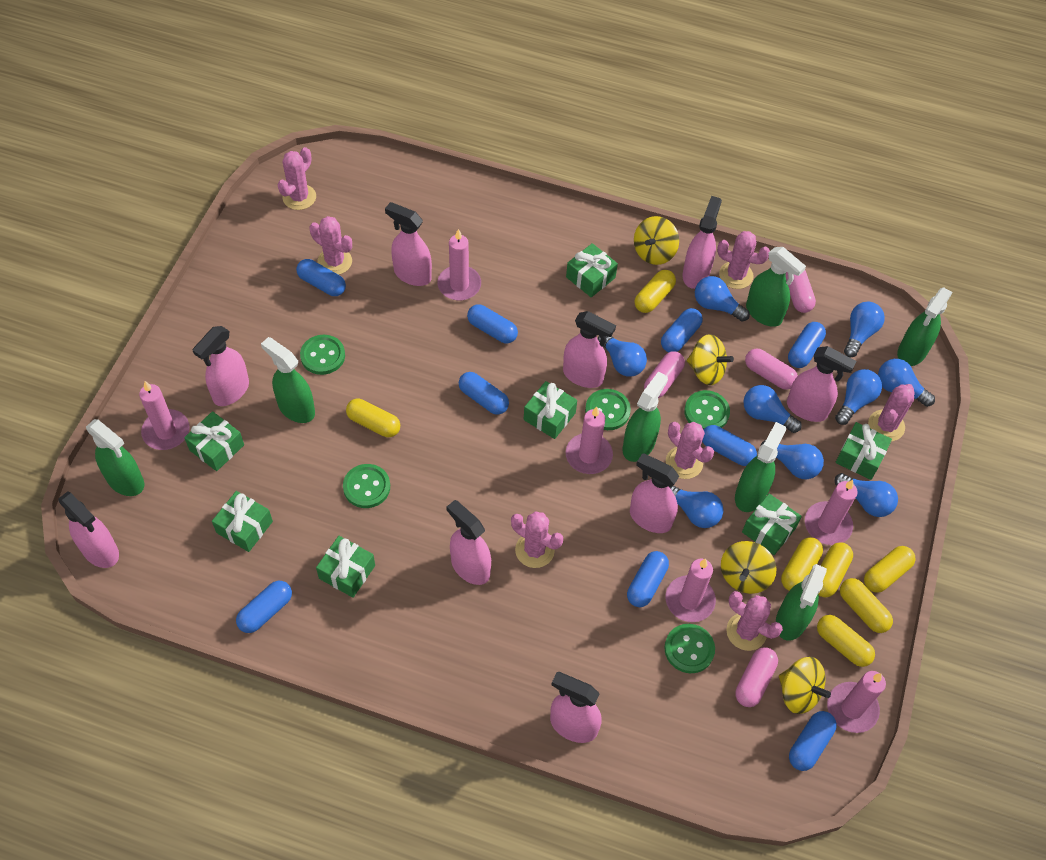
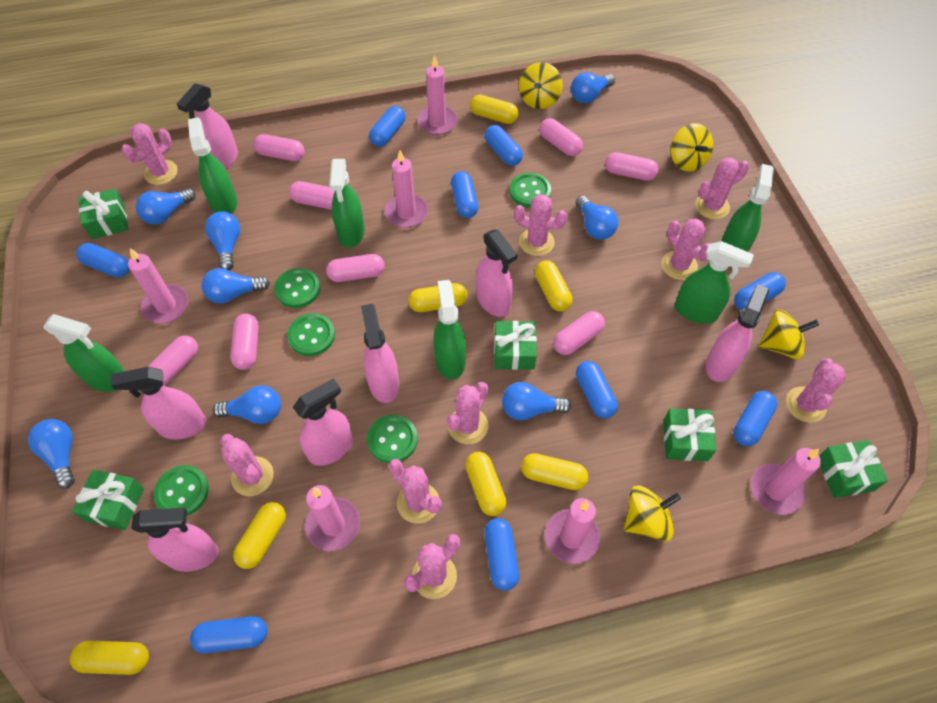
blue light bulb: [598,336,647,377] [670,486,724,528] [695,276,750,322] [743,385,802,433] [761,440,824,479] [834,473,898,517] [835,369,882,425] [844,302,885,357] [878,359,935,407] = 9 -> [28,419,75,489] [136,188,196,225] [202,268,270,303] [205,211,240,271] [213,385,281,424] [502,382,571,421] [571,72,615,103] [576,196,618,240] = 8
green gift: [184,411,244,471] [212,491,273,552] [316,536,375,598] [524,381,577,439] [566,243,618,297] [742,494,802,555] [835,422,892,480] = 7 -> [72,470,144,530] [78,189,128,239] [494,321,537,370] [663,408,716,461] [819,440,888,498] = 5
green spray bottle: [86,419,144,496] [261,337,315,423] [623,371,668,462] [735,422,786,512] [746,247,806,327] [776,564,827,641] [897,287,953,366] = 7 -> [43,314,125,392] [188,117,237,214] [329,159,365,248] [433,280,466,380] [675,241,754,324] [721,164,774,252] = 6
pink cactus: [277,147,316,210] [309,216,352,275] [511,511,563,568] [666,422,714,479] [717,231,770,289] [726,591,783,651] [868,384,915,441] = 7 -> [122,123,178,185] [220,434,274,496] [389,459,442,524] [404,534,460,599] [447,382,488,444] [514,194,567,256] [662,218,710,280] [695,158,749,219] [786,358,846,423] = 9
pink capsule: [644,351,685,398] [735,647,778,707] [745,349,798,390] [785,271,816,313] = 4 -> [148,336,198,386] [230,313,259,370] [253,134,305,161] [289,181,335,210] [326,254,384,282] [539,118,583,156] [553,311,605,355] [605,152,659,181] = 8
pink spray bottle: [58,491,119,568] [193,326,249,406] [385,202,432,286] [446,500,491,585] [550,672,602,743] [563,311,616,388] [630,453,679,533] [682,196,722,289] [787,346,857,422] = 9 -> [111,367,206,439] [131,508,219,572] [177,83,238,169] [293,378,353,466] [361,304,399,403] [476,230,518,317] [706,284,769,382] = 7

